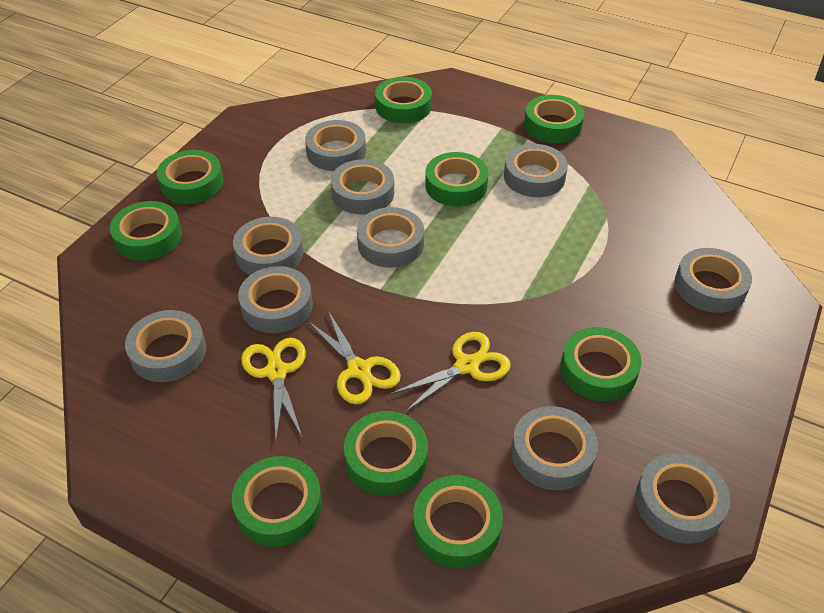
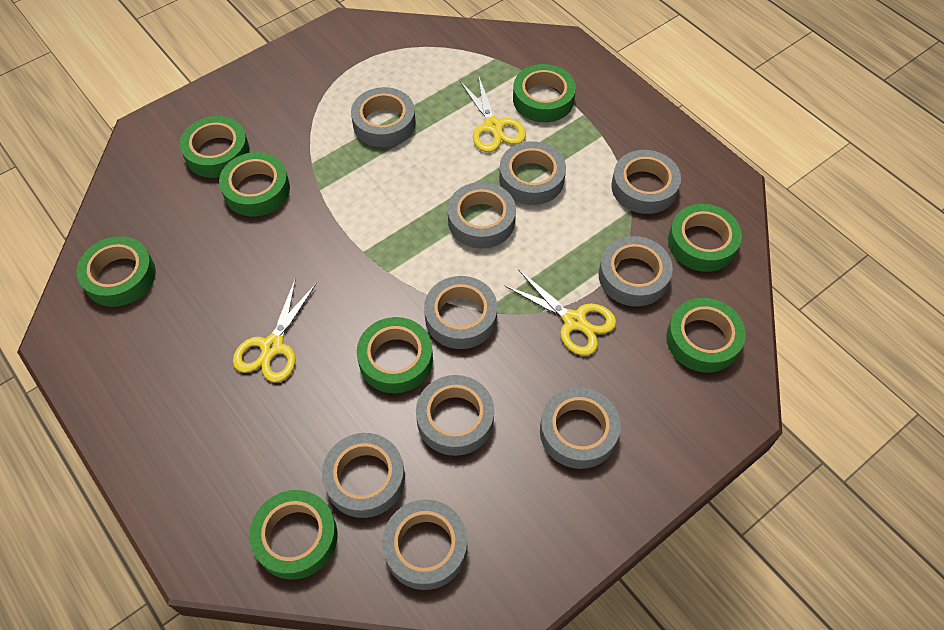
green tape: [110,201,182,261] [157,150,223,204] [232,456,322,547] [344,411,428,496] [375,77,432,123] [413,475,503,568] [425,152,488,206] [524,95,584,143] [561,327,642,401] = 9 -> [76,236,156,307] [180,116,250,178] [219,152,290,216] [249,490,338,580] [357,317,433,393] [513,64,576,122] [666,298,746,373] [668,204,742,272] = 8

